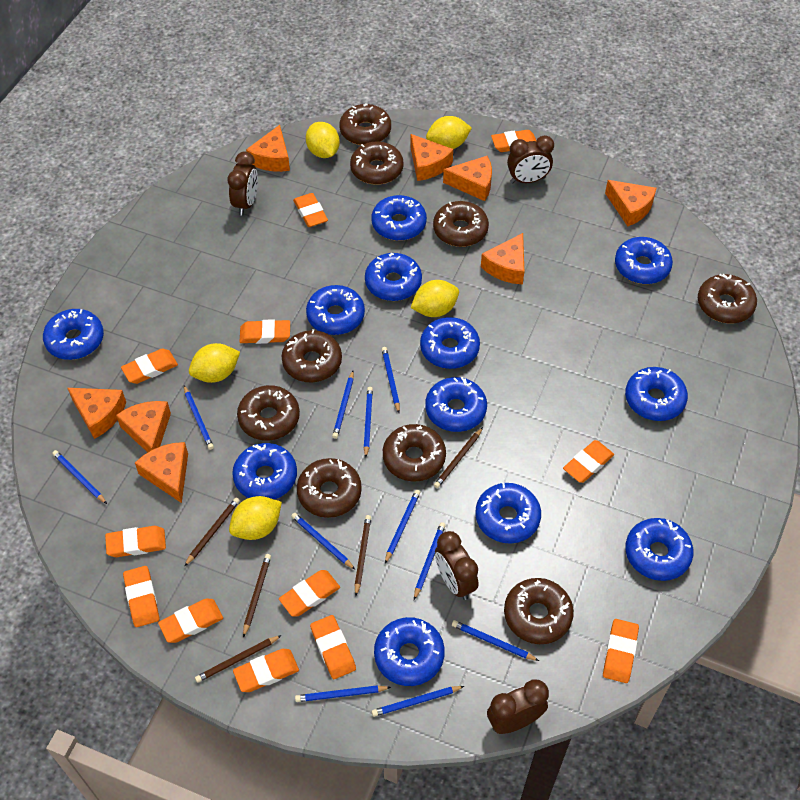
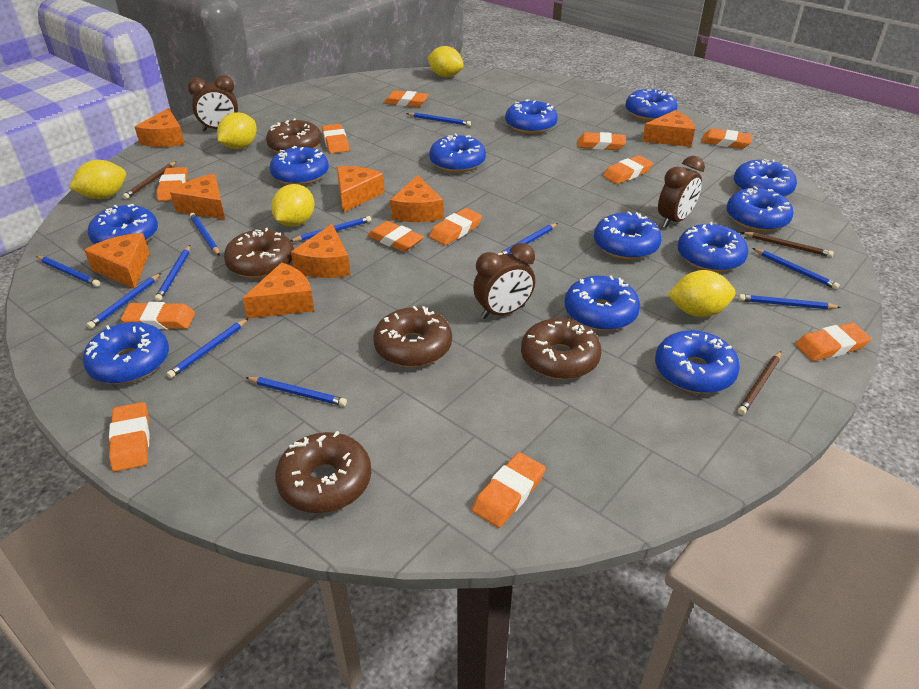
brown clock: [228,152,258,216] [435,531,479,600] [487,679,549,734] [507,135,554,183] = 4 -> [188,75,238,131] [473,243,535,319] [658,156,705,228] = 3
brown donut: [237,385,300,440] [281,329,342,382] [297,458,362,518] [339,103,391,145] [350,142,403,185] [383,424,446,482] [433,201,489,247] [504,578,574,644] [698,274,757,324] = 9 -> [224,228,294,278] [266,118,322,153] [275,431,371,513] [373,306,452,367] [521,318,602,380] = 5
brown pencil: [185,498,240,566] [195,635,282,683] [243,554,271,637] [355,515,371,596] [434,427,483,488] = 5 -> [123,161,177,199] [738,351,781,415] [741,232,834,257] = 3

